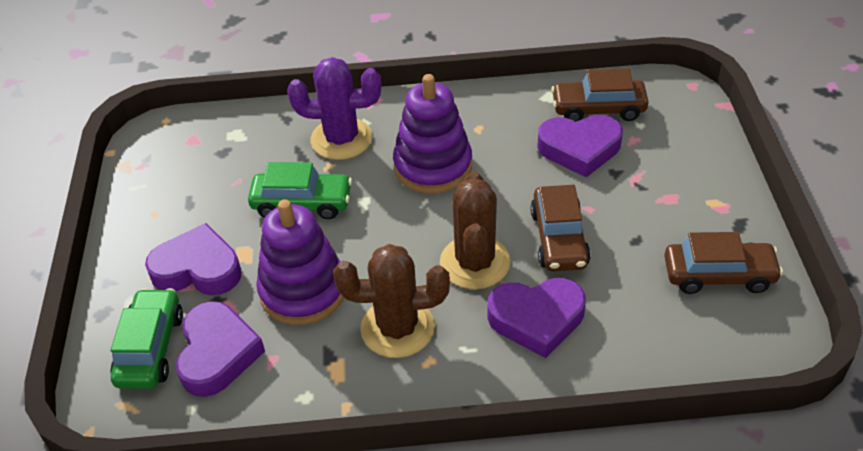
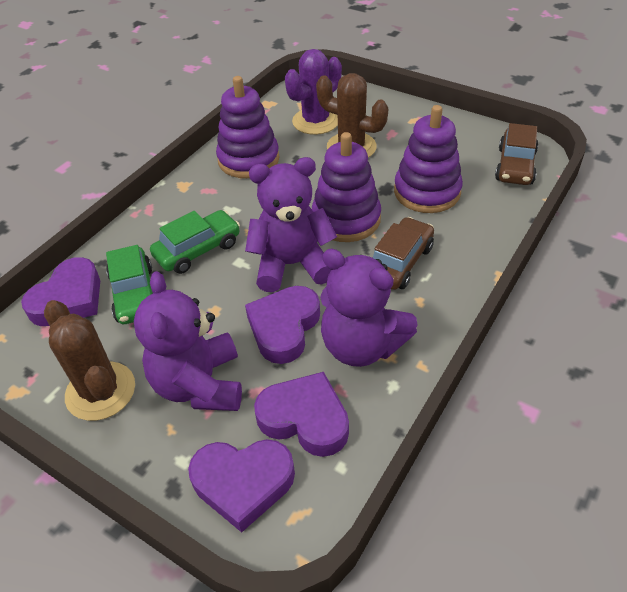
brown car: [530,185,591,271] [551,69,649,122] [664,232,783,294] = 3 -> [373,217,434,290] [495,123,539,185] = 2
purple stacking toy: [256,199,344,325] [393,74,472,193] = 2 -> [216,76,280,178] [312,132,381,242] [394,105,463,213] = 3
purple teddy bear: none = 0 -> [134,271,242,411] [245,157,337,292] [320,249,418,367] = 3

